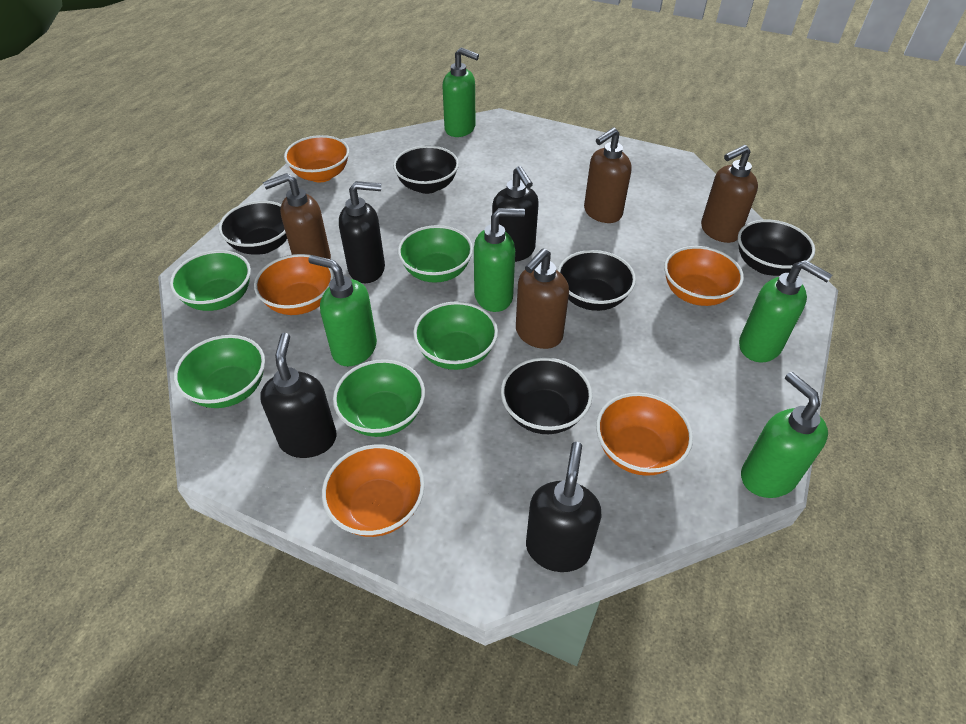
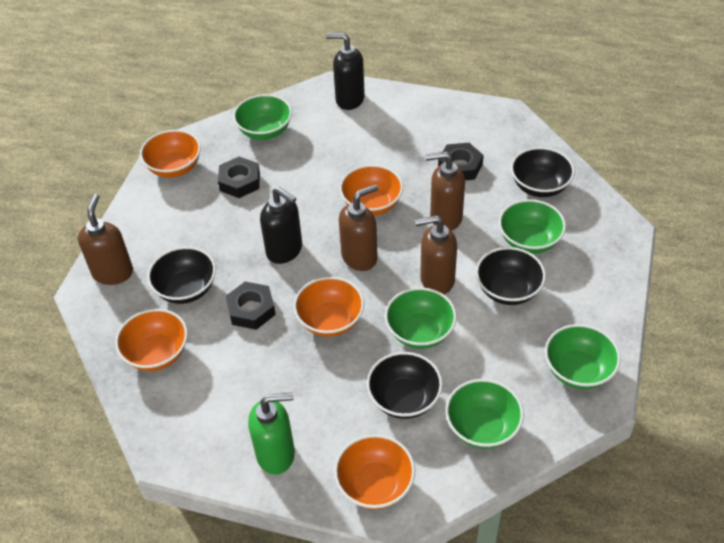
black bowl: [219,201,287,255] [393,146,459,194] [501,357,592,434] [558,250,636,311] [738,220,815,276] = 5 -> [147,247,216,304] [367,352,443,419] [476,247,546,305] [511,147,575,197] = 4
black nut: none = 0 -> [218,156,260,198] [226,282,276,330] [438,143,484,180] = 3
black soap dispenser: [260,333,337,458] [339,181,385,283] [492,166,539,262] [526,442,601,572] = 4 -> [260,187,302,264] [326,33,365,110] = 2
green soap dispenser: [308,255,377,366] [443,47,479,137] [474,208,525,312] [739,260,832,362] [741,372,828,498] = 5 -> [248,392,295,474] = 1

